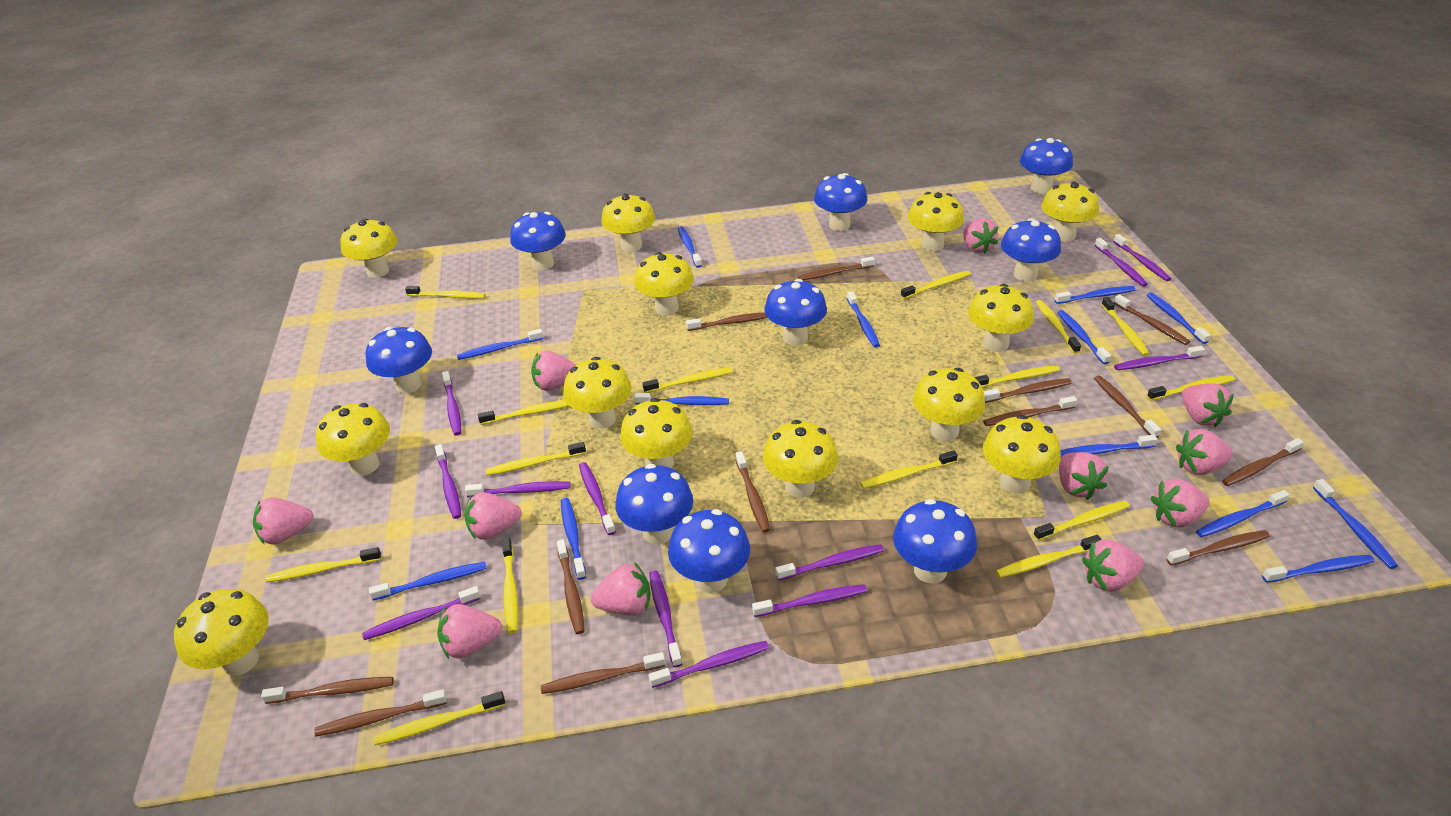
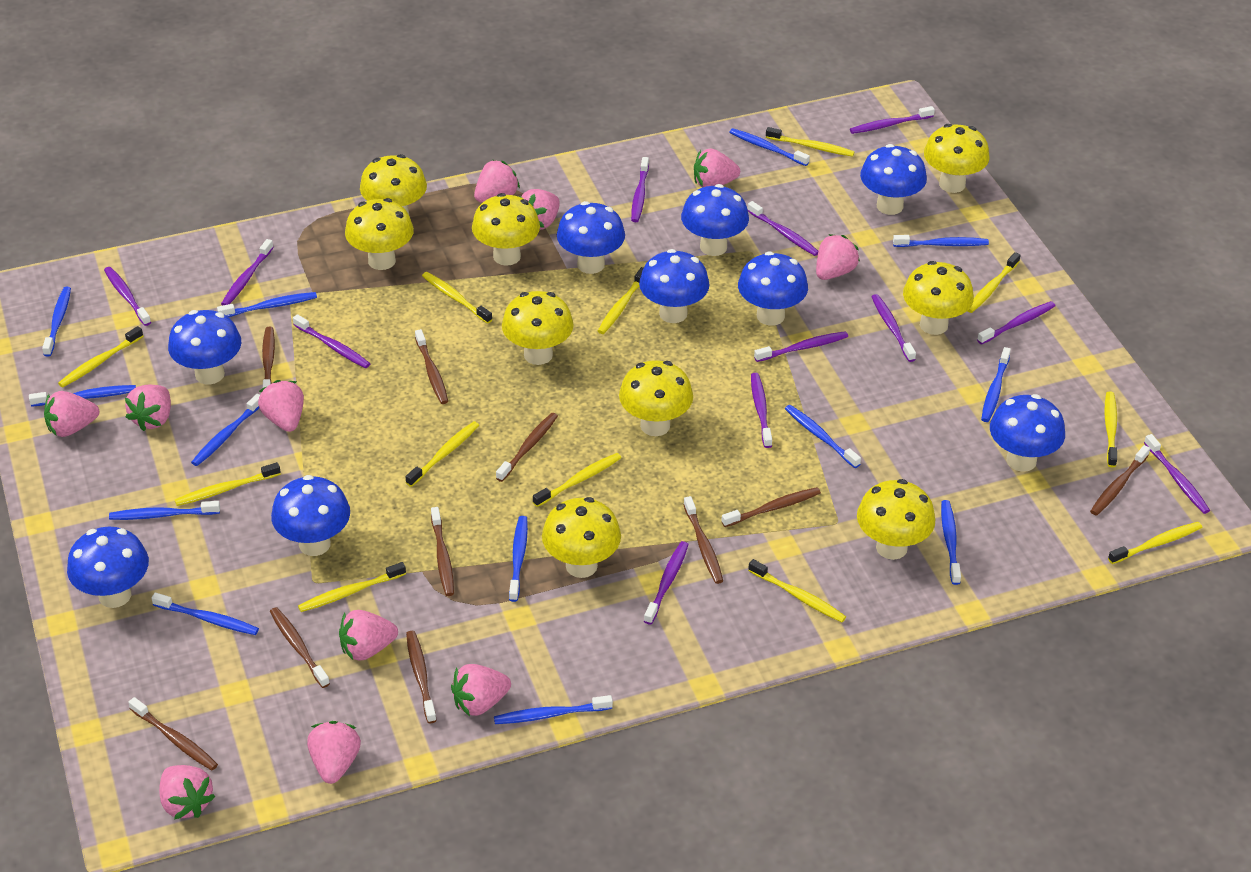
brown toothbrush: [261,677,394,704] [314,689,447,737] [541,652,665,694] [557,539,585,634] [686,312,767,331] [735,451,770,533] [798,256,875,280] [983,378,1072,403] [983,396,1077,426] [1094,375,1161,438] [1114,294,1190,345] [1166,530,1270,566] [1222,438,1304,486] = 13 -> [128,697,218,770] [262,327,275,388] [270,607,330,688] [406,631,437,723] [415,329,448,404] [431,507,454,596] [496,413,558,482] [683,496,723,584] [721,487,821,527] [1090,445,1150,516] = 10
yellow mushroom: [174,589,269,676] [316,403,390,476] [340,219,398,278] [563,357,632,429] [601,193,655,252] [620,398,692,469] [634,252,694,315] [763,420,838,498] [908,192,964,251] [913,368,985,441] [968,284,1034,352] [983,415,1061,494] [1041,181,1099,241] = 13 -> [345,198,414,270] [360,154,427,214] [472,193,540,266] [502,291,574,365] [542,497,621,578] [619,360,693,436] [857,479,935,560] [903,261,974,335] [924,124,990,193] = 9
yellow toothbrush: [266,547,381,582] [374,691,505,745] [405,286,485,298] [478,400,569,425] [486,442,586,476] [502,537,518,634] [642,367,733,393] [860,450,958,489] [901,271,971,299] [974,365,1060,388] [996,535,1102,578] [1033,500,1130,541] [1036,300,1081,354] [1101,297,1149,356] [1147,375,1235,400] = 15 -> [58,326,143,387] [175,462,281,506] [298,562,406,612] [406,421,479,487] [422,272,493,324] [533,453,621,507] [598,267,643,334] [748,559,846,622] [766,127,855,157] [968,252,1020,313] [1104,391,1117,467] [1108,522,1202,564] = 12

